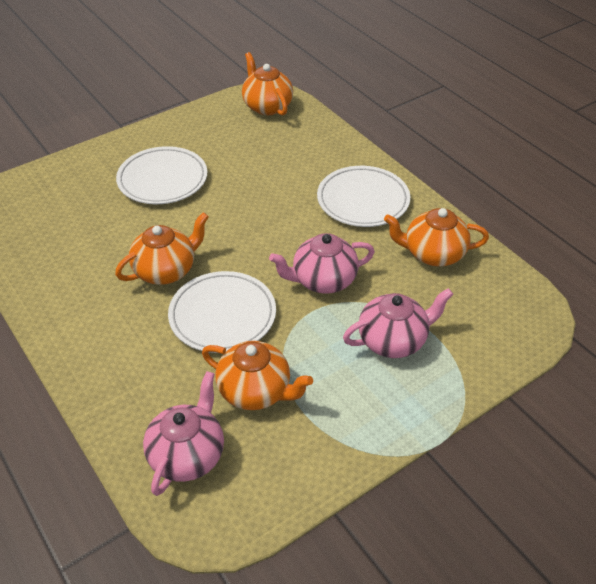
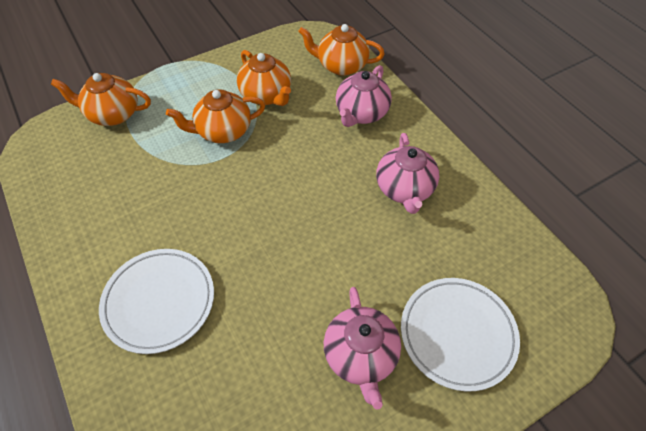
white plate: [116,146,207,204] [168,271,276,353] [317,166,410,227] = 3 -> [99,249,214,354] [401,278,520,392] = 2

